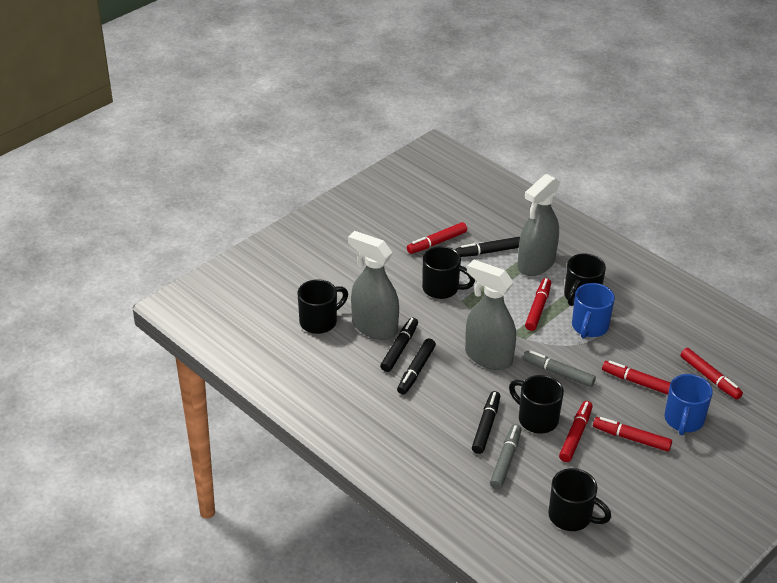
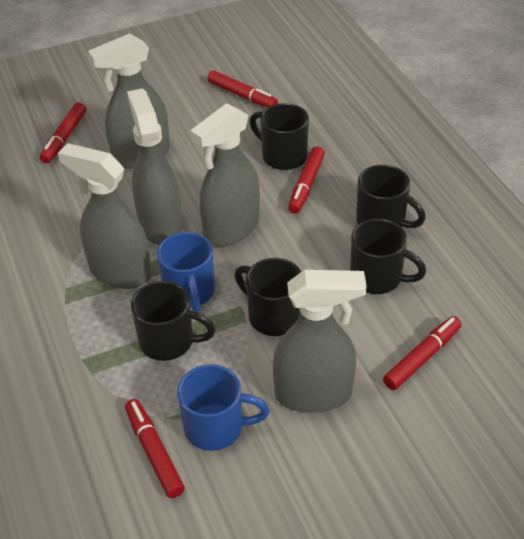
black marker: [380,317,418,372] [397,338,436,394] [455,237,520,257] [472,391,500,454] = 4 -> none = 0
grey marker: [490,424,521,489] [523,350,596,387] = 2 -> none = 0
grey spray bottle: [348,231,399,340] [465,259,516,370] [517,174,560,276] = 3 -> [58,143,151,289] [88,33,170,169] [127,88,183,245] [190,103,260,246] [273,270,367,413] = 5
red marker: [407,222,467,254] [525,278,551,331] [559,401,593,462] [593,417,672,452] [602,361,670,395] [680,348,743,399] = 6 -> [40,103,86,163] [125,399,185,498] [208,71,278,108] [288,146,325,214] [383,316,461,390] = 5

